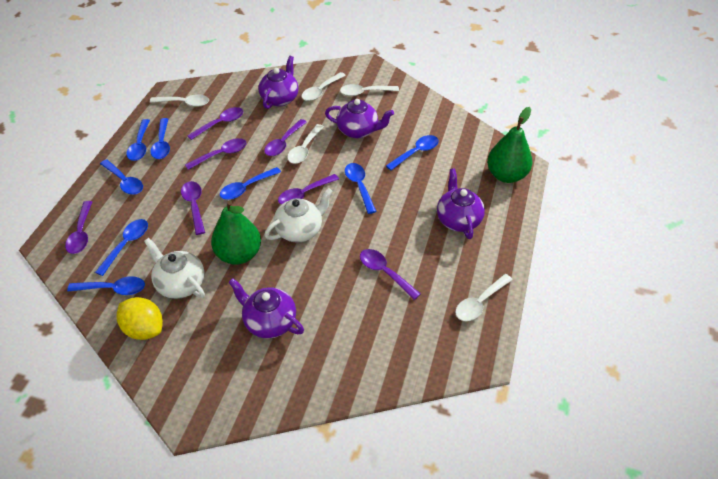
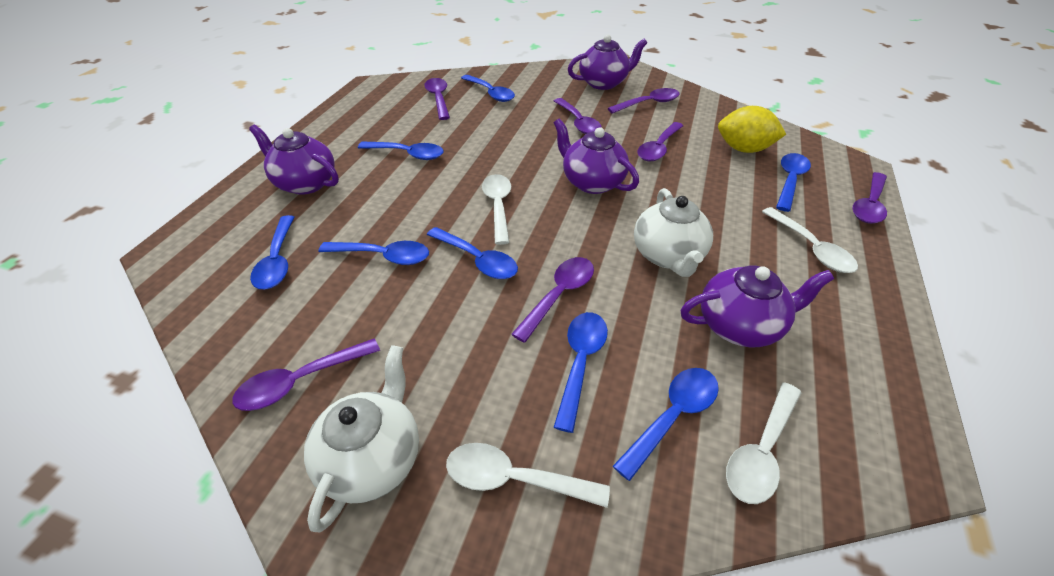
green pear: [211,200,261,265] [487,107,532,183] = 2 -> none = 0
white spoon: [150,94,209,107] [287,124,324,164] [301,72,346,101] [340,84,399,96] [455,274,513,321] = 5 -> [446,443,610,508] [482,174,511,245] [726,382,801,504] [762,207,858,273] = 4

